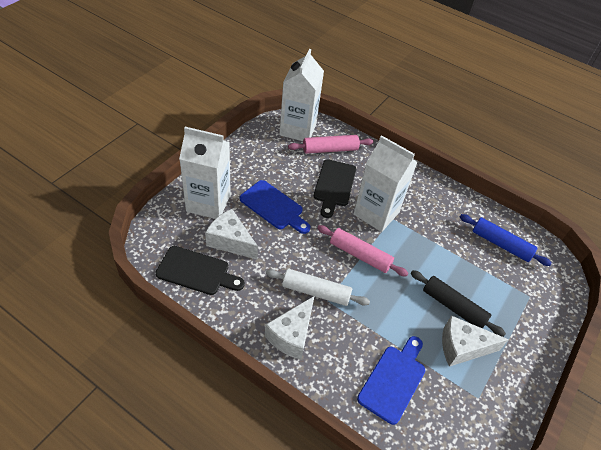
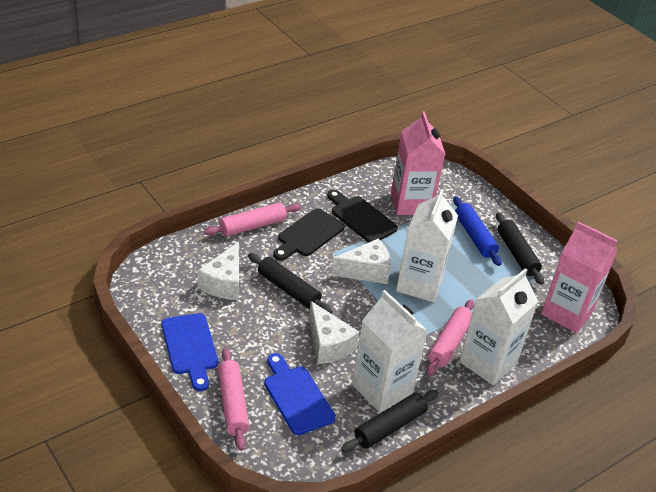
black rolling pin: [411,270,506,337] = 1 -> [248,253,333,313] [341,390,439,452] [496,212,544,285] = 3
pink carton: none = 0 -> [391,111,445,215] [541,221,618,333] = 2
pink rolling pin: [288,135,374,154] [317,225,408,276] = 2 -> [204,202,301,236] [218,348,250,451] [427,299,474,376] = 3
white rolling pin: [266,269,370,306] = 1 -> none = 0

